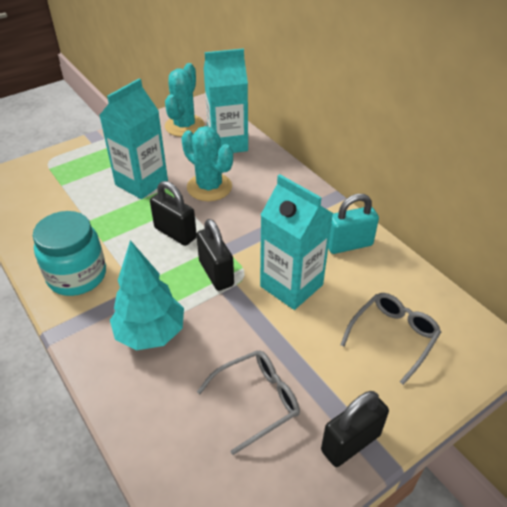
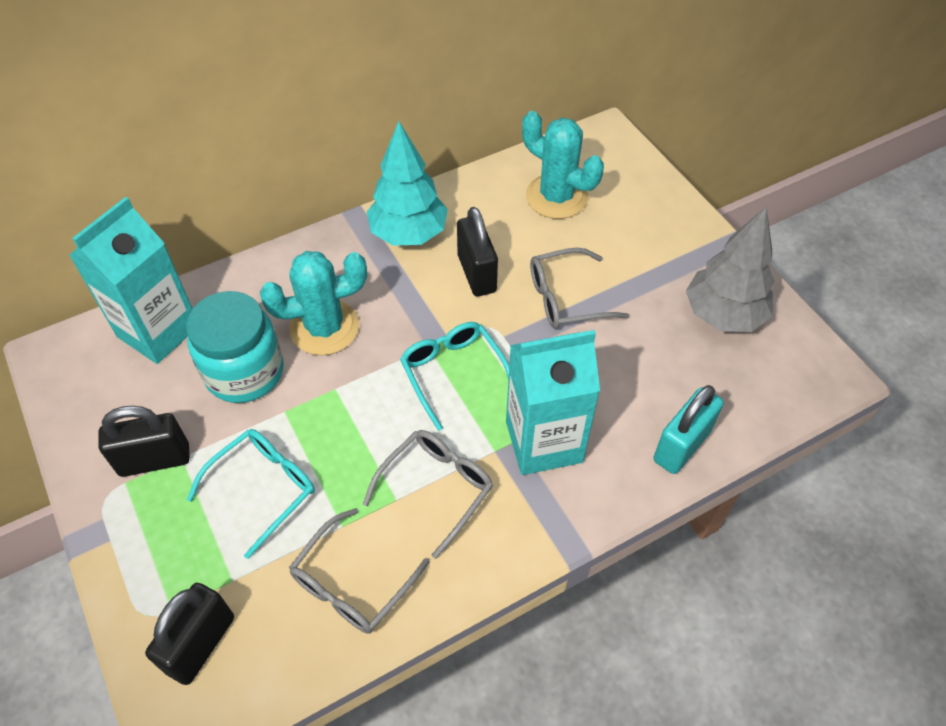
grey glasses: [197,350,300,455] [340,293,441,385] = 2 -> [289,508,430,634] [363,430,493,559] [530,248,629,329] = 3
grey tree: none = 0 -> [686,207,774,332] = 1
turquoise carton: [99,78,168,199] [204,48,248,153] [260,174,333,310] = 3 -> [69,197,192,364] [506,330,600,475] = 2
turquoise glasses: none = 0 -> [187,429,315,559] [400,322,509,431] = 2

